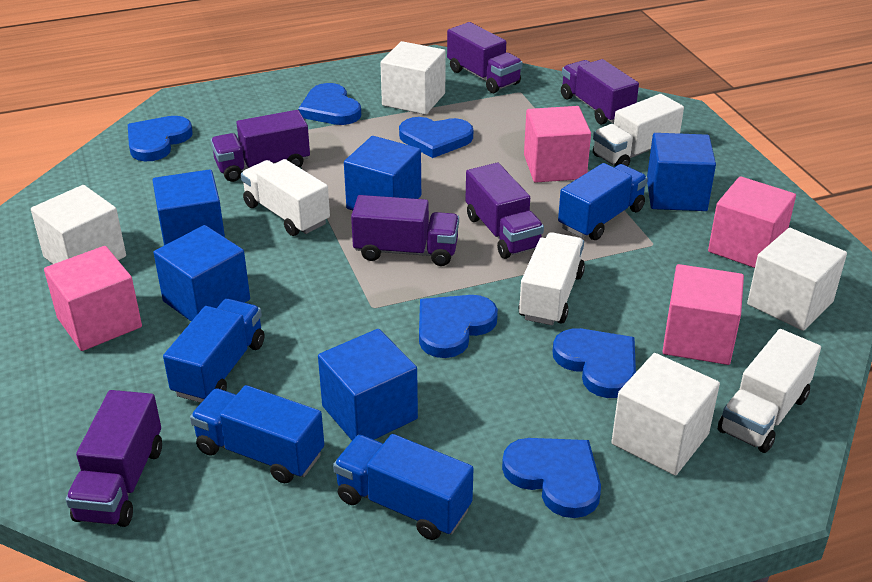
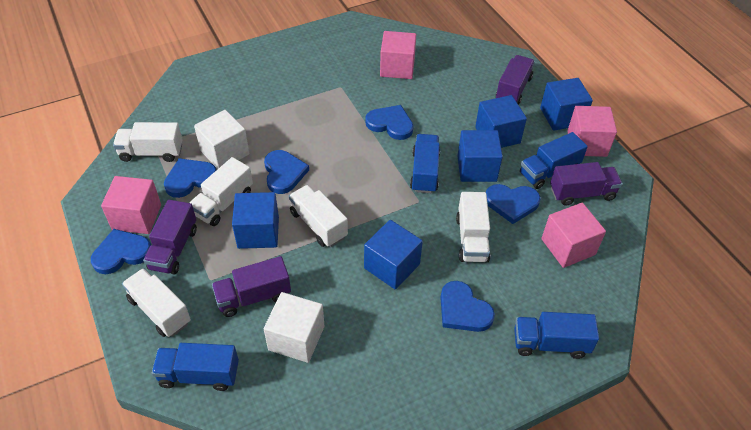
purple truck: [66,390,162,527] [211,110,310,182] [351,195,459,266] [447,22,522,93] [465,163,544,259] [561,59,639,125] = 6 -> [143,200,197,274] [212,256,291,317] [496,55,535,105] [550,162,623,206] = 4
white cube: [31,185,126,264] [380,41,446,115] [611,353,720,476] [747,228,847,331] = 4 -> [194,110,249,169] [264,292,324,363] = 2
white truck: [241,159,330,236] [518,232,585,325] [593,94,684,166] [718,329,821,453] = 4 -> [113,122,183,162] [122,268,191,337] [190,157,253,226] [289,185,348,247] [456,192,490,262] = 5

